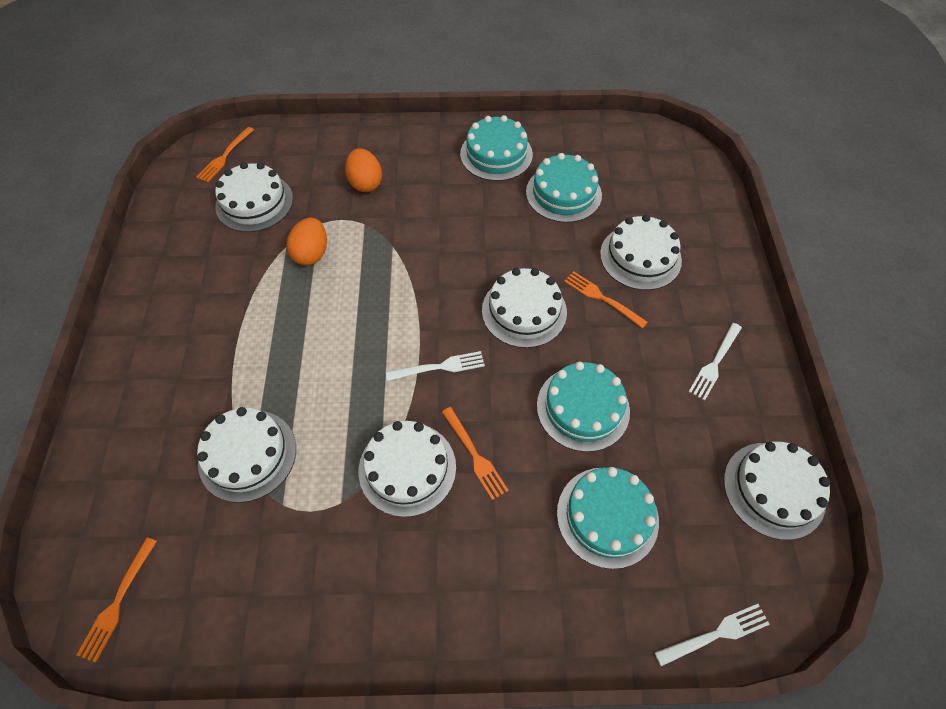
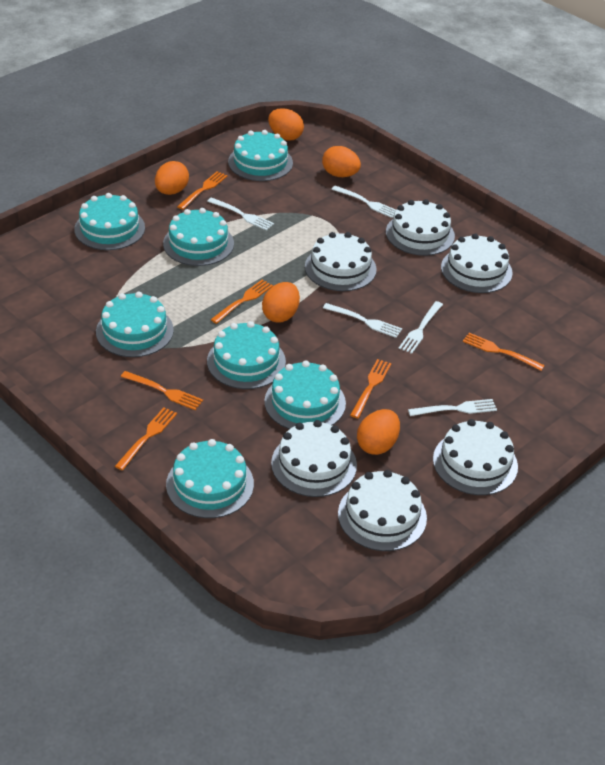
orange egg: [287,218,327,266] [345,148,382,192] = 2 -> [155,161,189,195] [262,282,300,323] [268,108,304,140] [322,146,361,177] [357,409,400,455] = 5
orange fork: [77,537,157,662] [196,127,254,182] [442,407,509,500] [564,271,648,329] = 4 -> [115,407,177,470] [121,371,203,410] [177,171,228,210] [210,280,273,324] [350,359,391,418] [463,333,545,371] = 6
turquoise cake: [460,115,533,181] [526,153,602,223] [537,362,630,452] [557,467,659,569] = 4 -> [74,193,145,250] [96,292,174,357] [163,208,234,266] [166,439,254,518] [207,321,286,389] [228,130,293,181] [264,360,346,429] = 7
white fork: [386,351,485,381] [655,604,770,666] [689,323,742,401] = 3 -> [207,197,274,231] [323,303,402,338] [332,186,396,218] [399,301,443,354] [408,399,497,416] = 5

